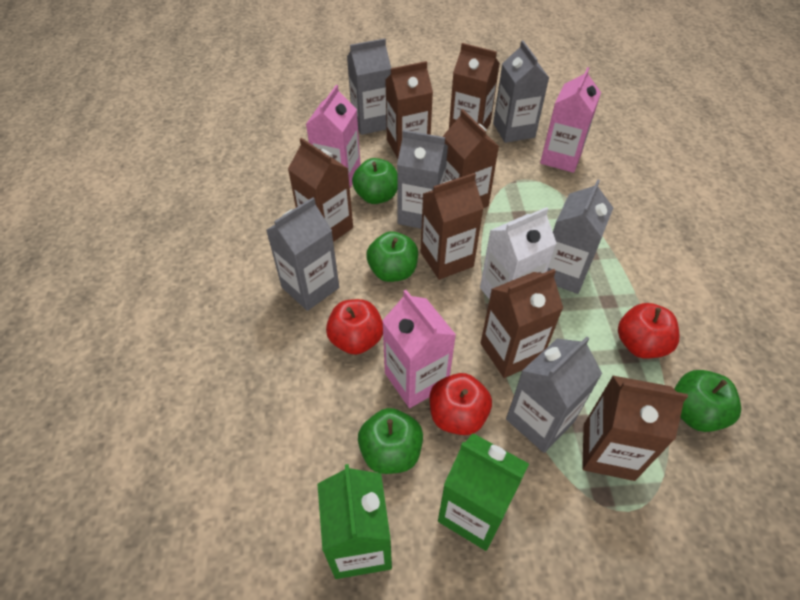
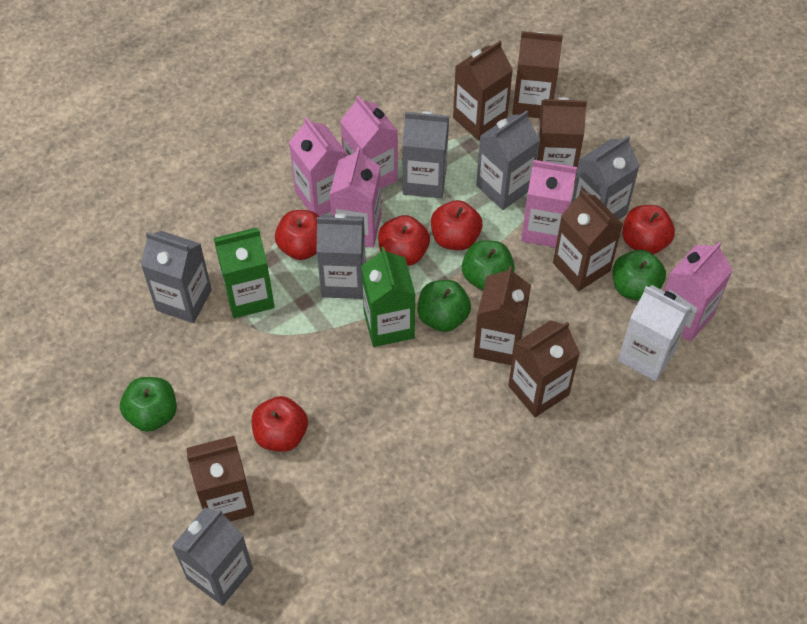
pink carton: [306,85,361,188] [382,290,456,408] [540,67,601,173] = 3 -> [289,117,347,216] [330,147,381,248] [340,95,398,189] [521,160,577,248] [664,242,733,342] = 5
red apple: [326,299,383,355] [429,373,492,435] [618,303,679,358] = 3 -> [252,396,308,452] [275,210,319,260] [378,215,430,266] [431,200,482,250] [622,205,675,254] = 5

